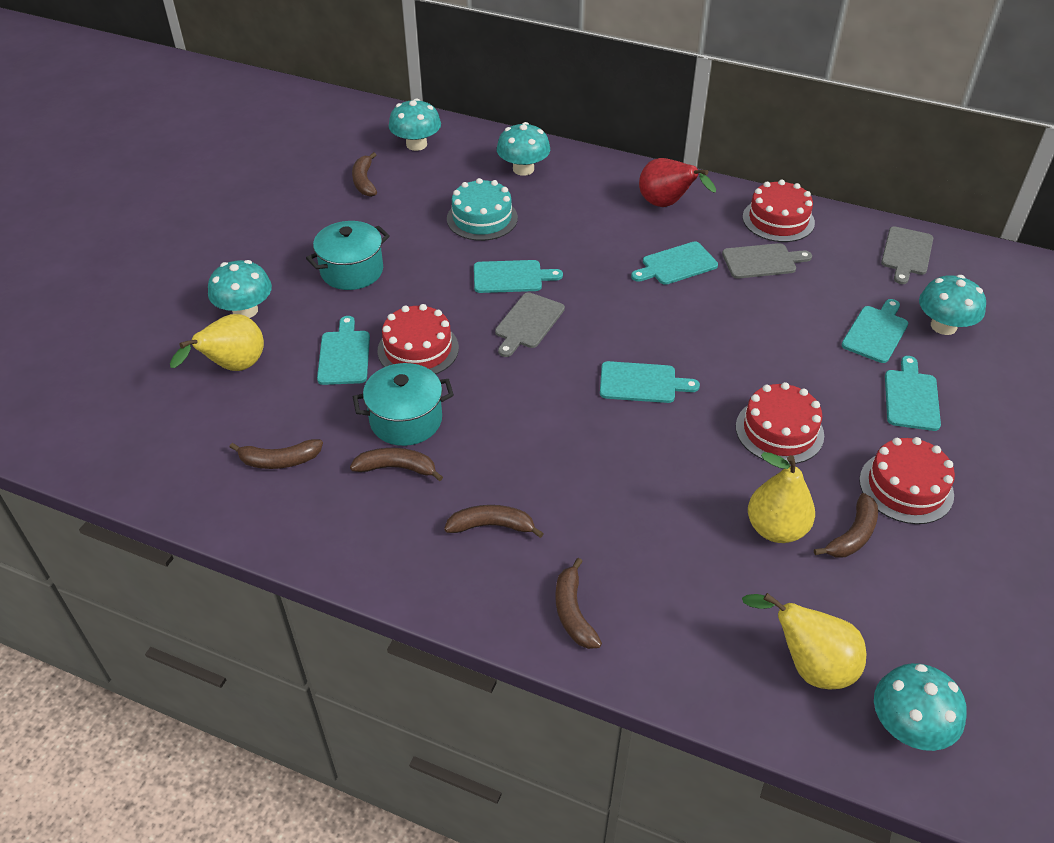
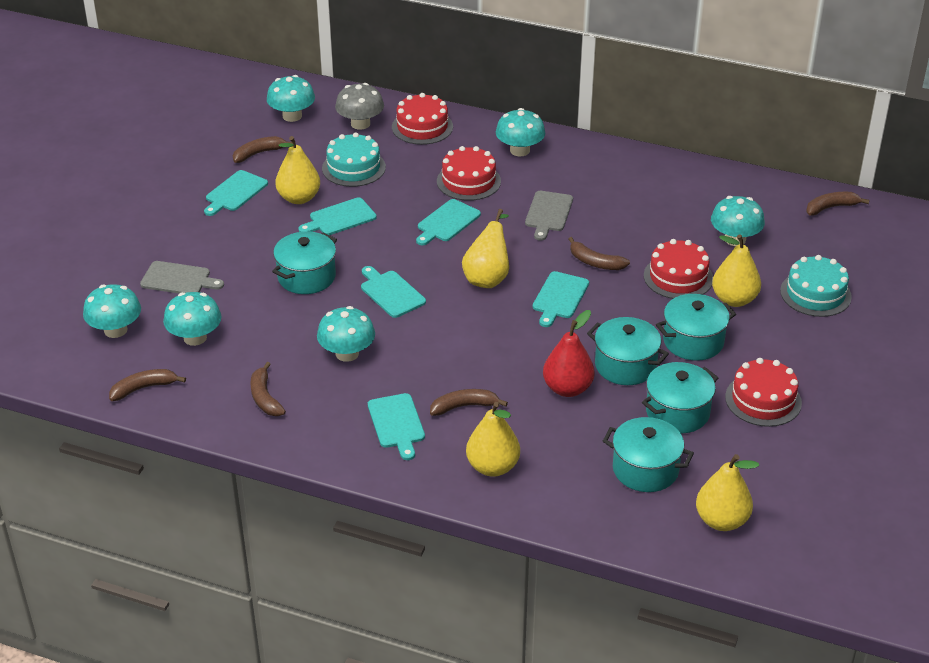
grey cutting board: [495,292,565,357] [722,243,812,279] [881,226,933,284] = 3 -> [140,261,224,293] [525,191,573,241] = 2
grey mushroom: none = 0 -> [335,83,384,130] = 1
turquoise cake: [447,178,518,241] = 1 -> [322,132,386,187] [780,255,852,317] = 2
turquoise mushroom: [208,260,272,318] [389,98,441,151] [497,122,550,176] [874,663,967,751] [919,275,986,335] = 5 -> [83,284,141,338] [163,292,222,346] [267,75,315,122] [317,306,375,362] [496,108,545,156] [711,196,765,246] = 6
turquoise pot: [306,221,390,290] [353,363,454,446] = 2 -> [272,231,337,294] [587,317,669,385] [603,417,694,492] [642,362,718,433] [656,294,736,361] = 5
yellow pear: [170,314,264,371] [742,593,866,689] [748,452,815,543] = 3 -> [275,136,320,204] [462,209,509,288] [466,402,520,477] [696,454,759,531] [712,234,761,307] = 5

